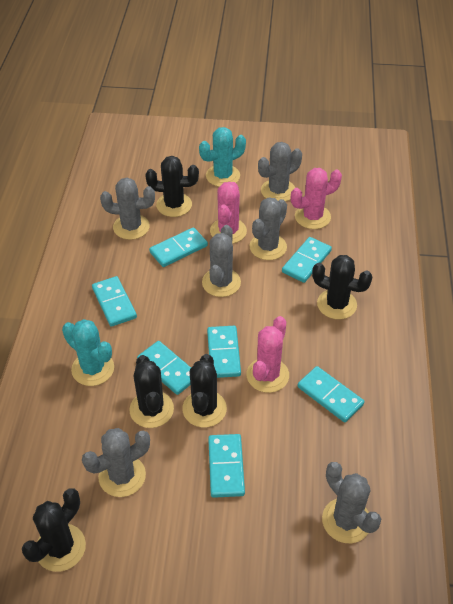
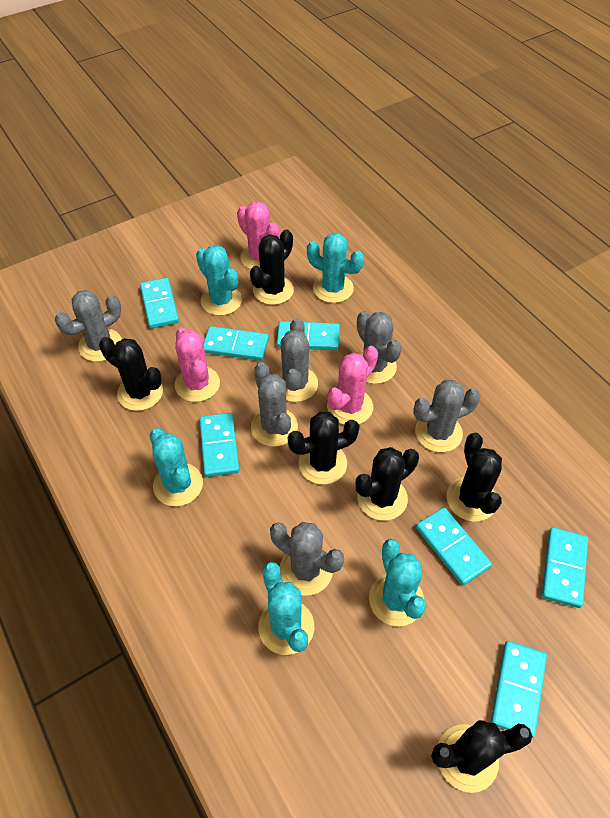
black cactus: [22,489,86,572] [129,355,174,428] [145,156,199,217] [182,354,227,427] [312,255,372,319] = 5 -> [99,337,163,411] [250,230,294,305] [288,412,360,484] [356,447,419,521] [431,720,532,793] [447,433,502,522] = 6
turquoise cactus: [62,319,114,386] [199,127,246,187] = 2 -> [150,428,203,506] [196,245,242,316] [258,562,314,655] [307,233,364,303] [369,539,426,626] = 5

